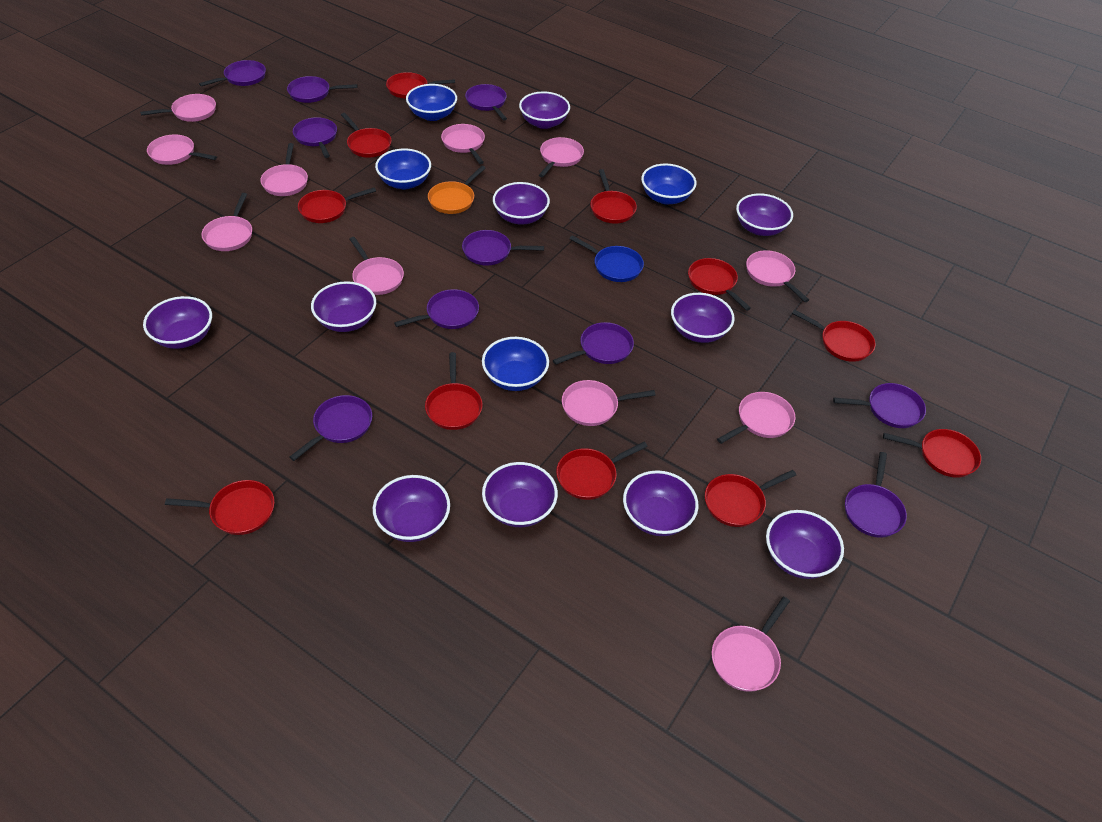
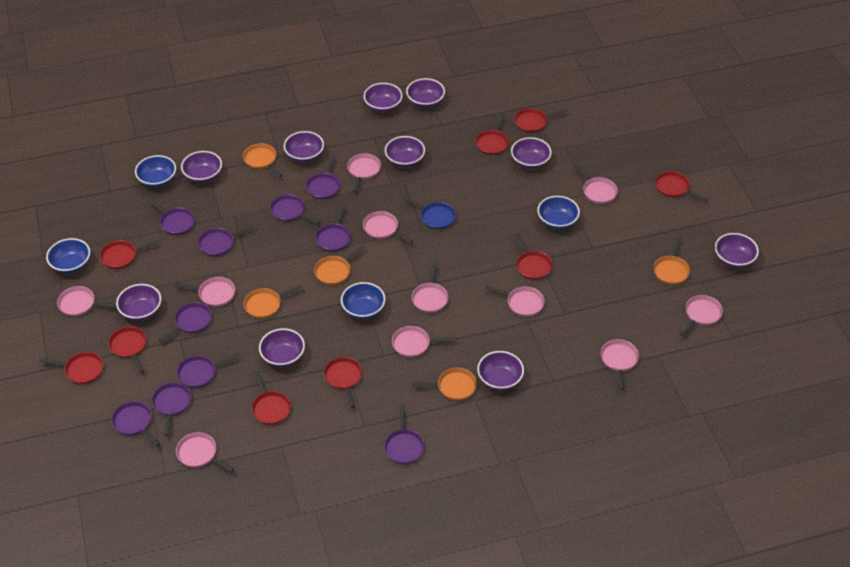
orange pan: [428,166,486,214] = 1 -> [243,143,282,177] [244,285,303,319] [314,245,365,285] [412,368,477,401] [654,237,690,285] = 5
red pan: [165,480,275,535] [298,188,376,223] [341,113,392,158] [386,72,455,98] [425,352,483,430] [556,442,648,500] [590,169,637,224] [688,258,751,311] [705,470,796,527] [792,309,876,362] [883,429,981,477] = 11 -> [40,352,103,384] [100,240,159,269] [108,326,146,373] [252,371,291,425] [324,357,362,408] [475,114,509,155] [514,108,567,133] [514,233,552,280] [655,171,708,202] = 9

